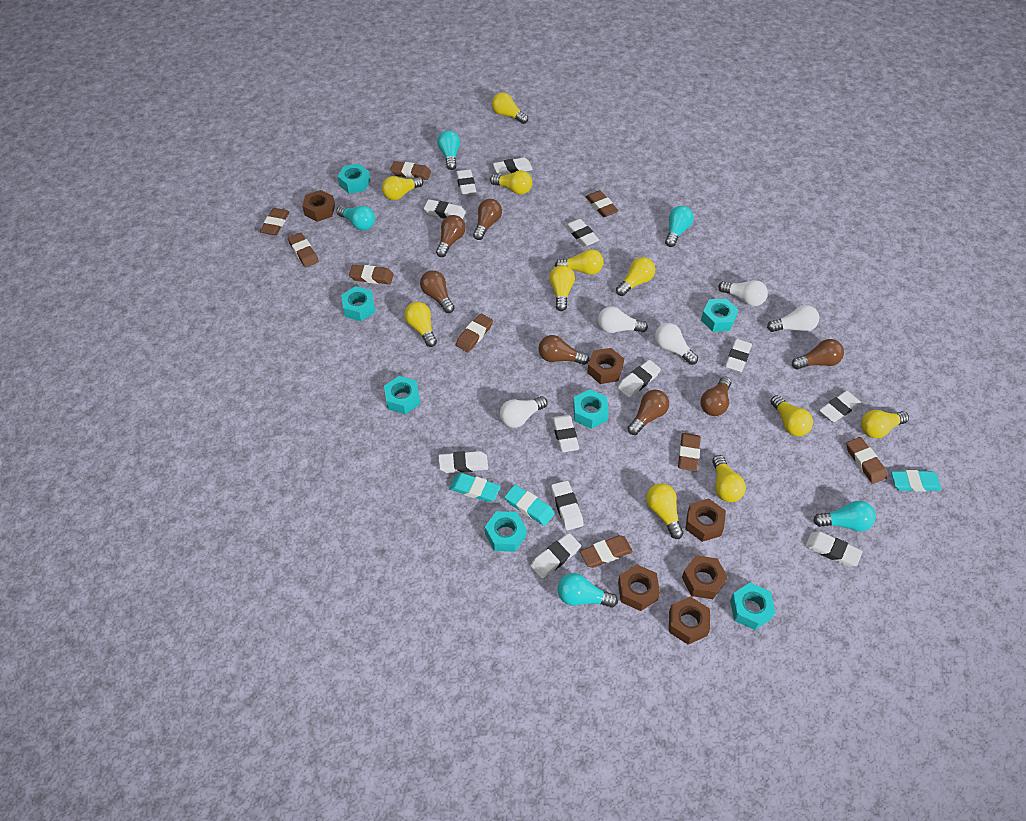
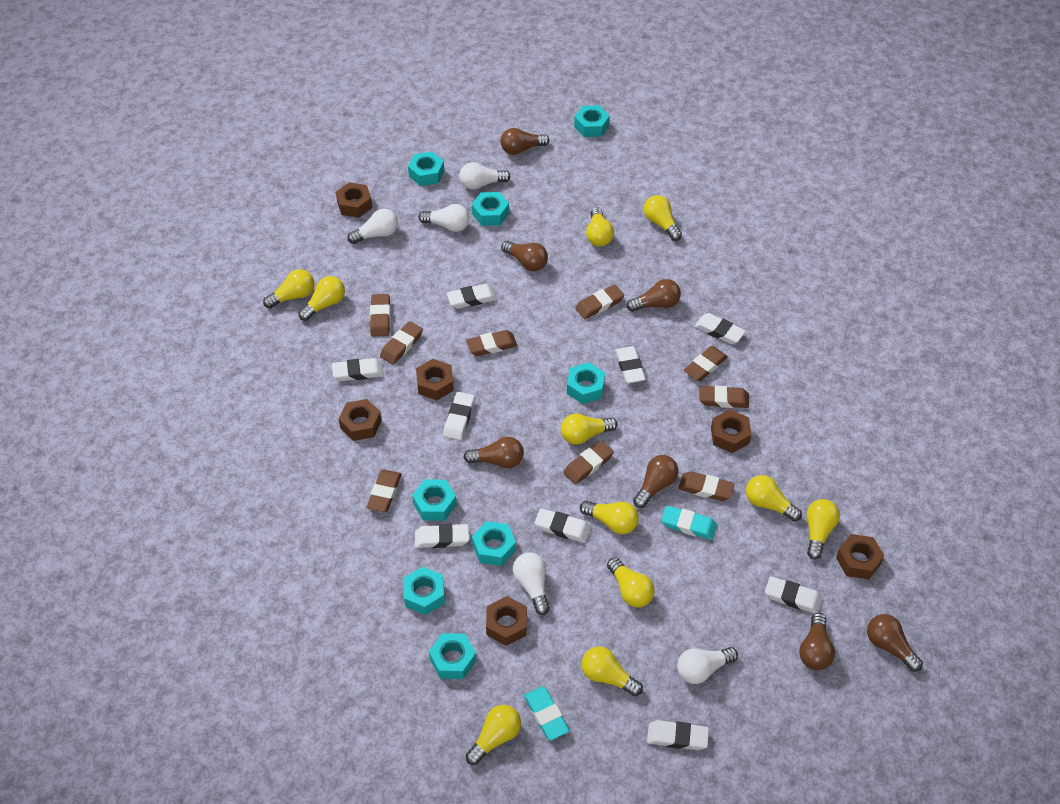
turquoise eraser: [449,473,501,502] [505,485,555,526] [891,470,941,492] = 3 -> [524,686,569,740] [661,506,717,540] = 2
turquoise light bulb: [336,206,375,231] [437,130,460,170] [557,573,618,608] [665,206,693,247] [813,501,876,531] = 5 -> none = 0
turquoise nut: [337,164,371,194] [341,286,375,321] [384,376,420,414] [485,511,527,552] [573,389,609,429] [701,298,738,332] [730,583,775,630] = 7 -> [403,567,445,615] [408,151,444,186] [412,479,457,521] [429,633,477,679] [472,192,509,226] [472,521,516,566] [567,362,605,404] [574,105,610,137] = 8
white eraser: [424,199,466,219] [439,451,488,473] [456,169,476,195] [493,157,533,176] [531,533,581,579] [551,481,584,530] [552,415,579,452] [565,219,599,247] [618,360,661,397] [725,339,752,372] [805,531,863,567] [819,391,861,422] = 12 -> [332,358,384,381] [415,524,469,548] [443,392,475,440] [447,284,497,309] [535,508,591,543] [615,346,646,383] [647,720,709,750] [695,313,746,344] [765,576,822,614] = 9

